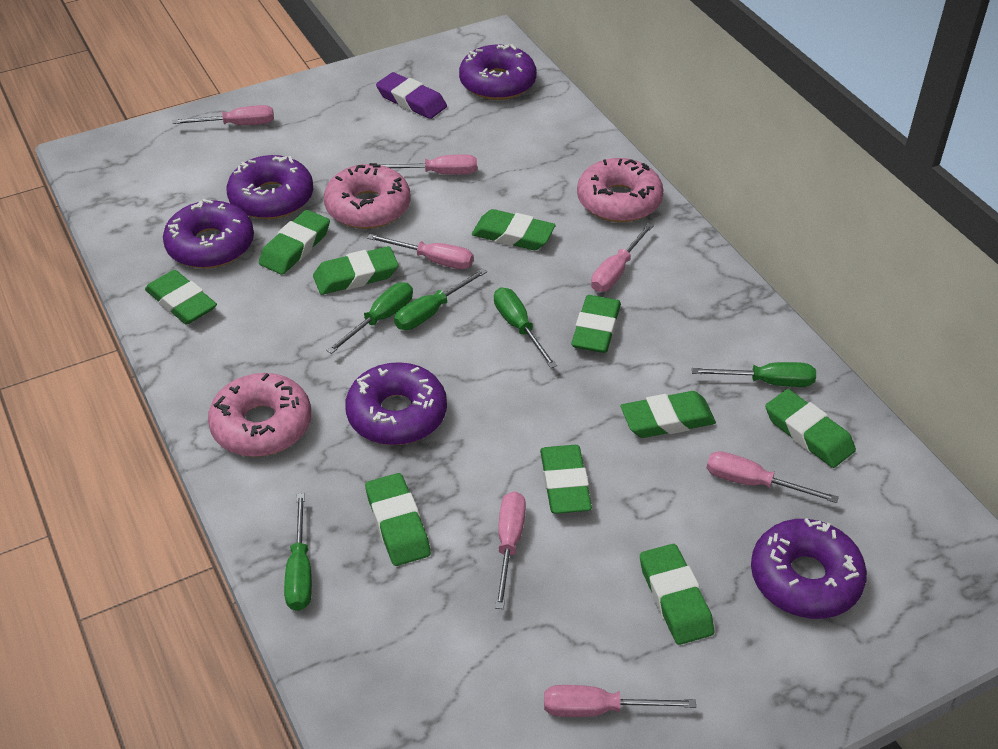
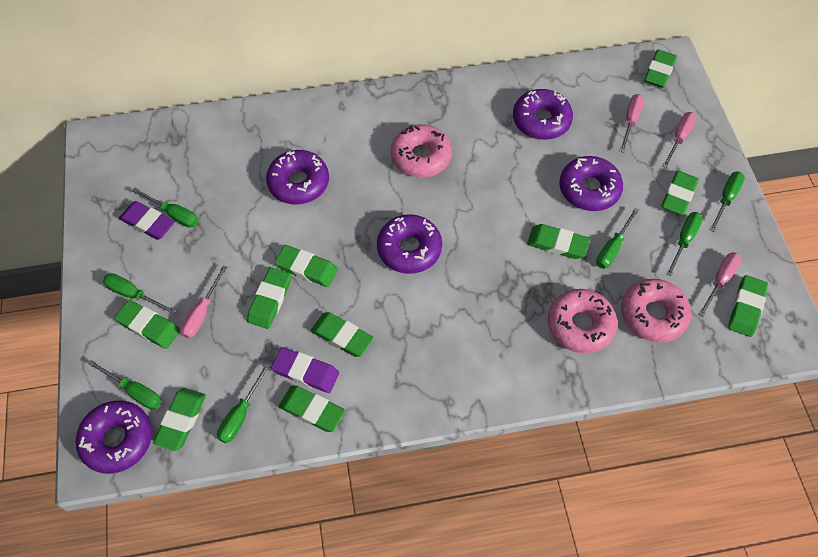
green screwdriver: [284,493,312,611] [326,283,413,354] [394,268,487,330] [494,287,557,368] [692,362,816,387] = 5 -> [88,360,161,409] [103,273,176,314] [132,188,198,228] [217,363,271,443] [596,207,639,269] [666,212,703,277] [710,172,745,232] = 7
pink screwdriver: [172,105,274,125] [367,234,474,269] [377,154,477,175] [495,491,526,609] [544,685,696,717] [591,223,654,292] [707,451,839,503] = 7 -> [180,265,227,338] [620,94,644,153] [663,112,697,168] [698,252,741,317] = 4
purple eraser: [376,72,447,119] = 1 -> [119,201,175,240] [271,347,339,393] = 2

